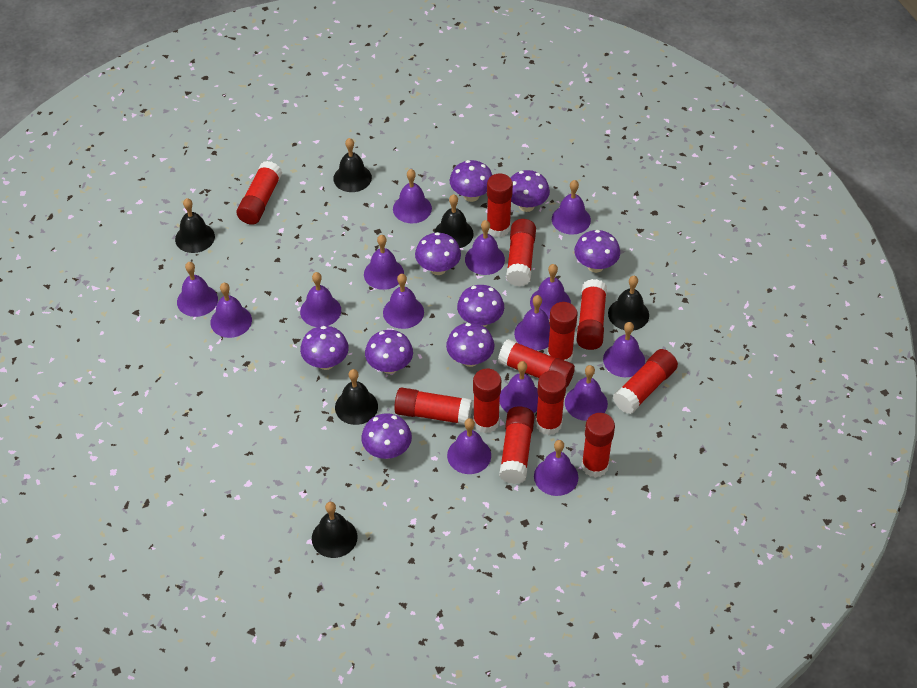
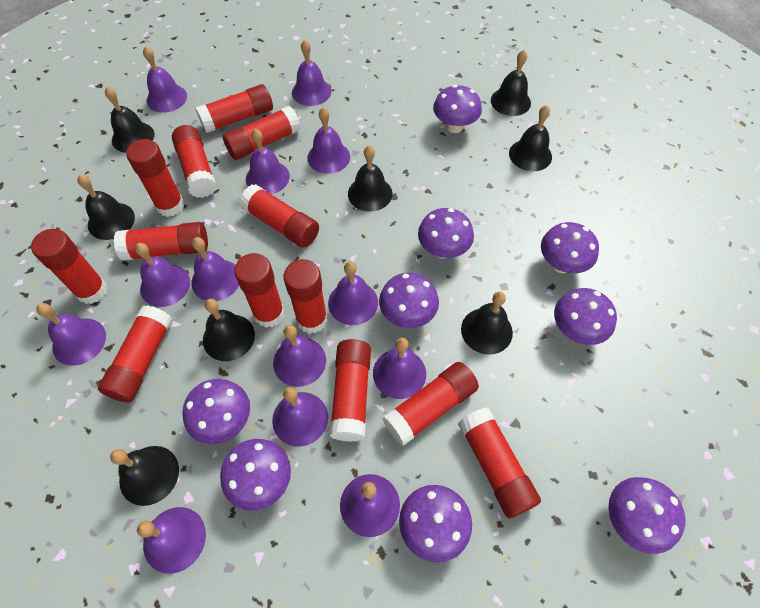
black bell: [175,198,215,253] [312,502,358,558] [333,138,372,192] [335,369,378,425] [434,194,474,248] [608,276,649,331] = 6 -> [77,175,135,240] [105,87,154,153] [110,446,179,506] [203,299,255,361] [348,146,392,211] [461,292,513,354] [491,50,531,116] [509,105,552,171] = 8
purple bell: [177,262,218,317] [211,283,252,338] [300,272,341,327] [364,235,404,290] [383,274,424,329] [393,169,432,224] [447,418,491,474] [465,220,505,275] [500,361,538,413] [514,295,550,350] [530,264,571,319] [534,440,578,496] [552,180,591,235] [565,365,608,421] [603,322,645,377] = 15 -> [36,303,106,366] [135,243,190,307] [137,507,206,574] [143,46,187,113] [191,237,239,301] [246,129,290,194] [272,387,328,447] [273,325,326,387] [292,40,331,106] [307,107,350,174] [328,261,378,325] [340,474,400,537] [373,338,426,399] = 13
red glue stick: [236,161,282,225] [394,387,473,425] [473,368,501,433] [487,173,513,237] [498,339,575,388] [499,406,535,484] [506,219,536,287] [536,370,567,435] [547,302,578,362] [576,279,607,350] [581,413,615,478] [613,349,678,414] = 12 -> [31,229,108,304] [98,305,172,402] [114,222,208,261] [126,139,184,217] [172,125,217,198] [195,84,273,133] [223,106,301,160] [234,253,285,328] [239,184,319,248] [283,259,327,333] [330,339,371,442] [382,362,479,446] [458,407,541,519] = 13

